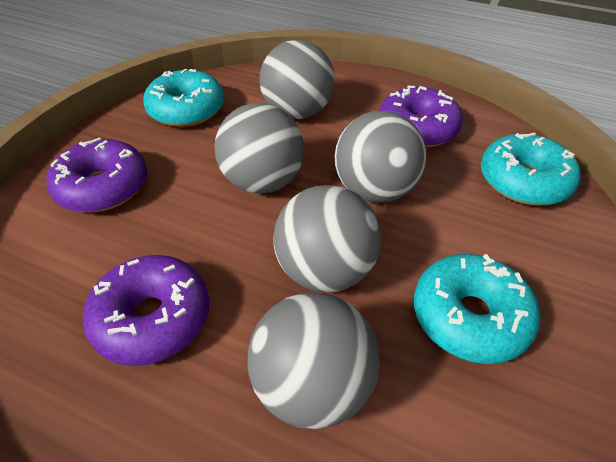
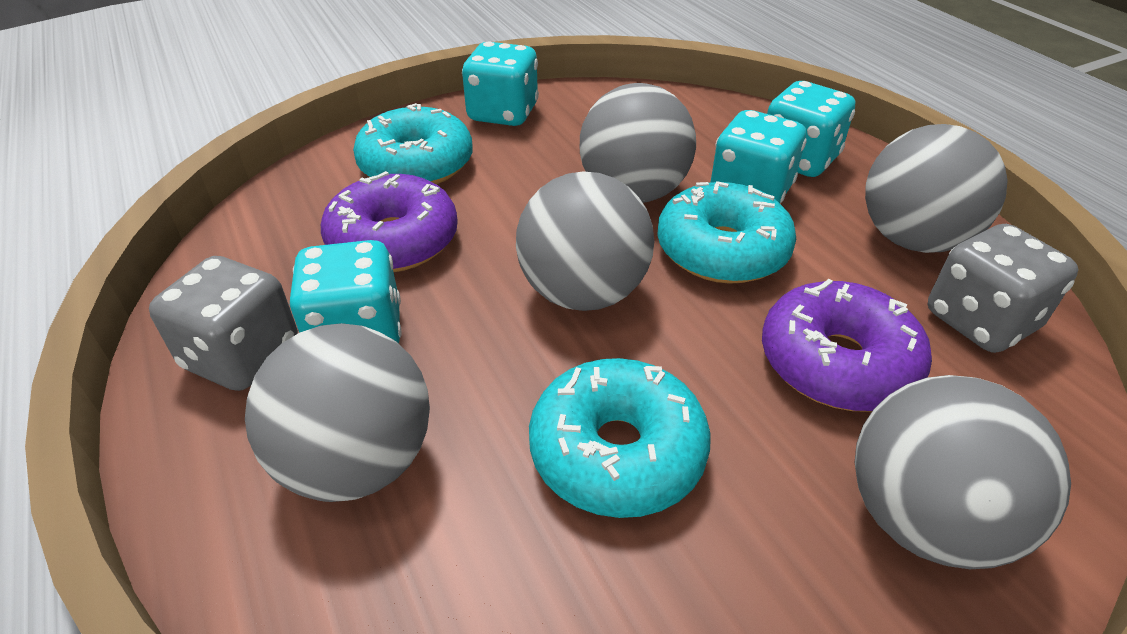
grey dice: none = 0 -> [149,256,298,391] [928,224,1078,353] = 2
purple donut: [46,137,147,212] [83,255,209,366] [379,86,463,148] = 3 -> [321,171,458,272] [762,279,932,412] = 2
turquoise dice: none = 0 -> [290,240,402,344] [462,42,539,126] [710,110,807,203] [767,81,855,177] = 4

